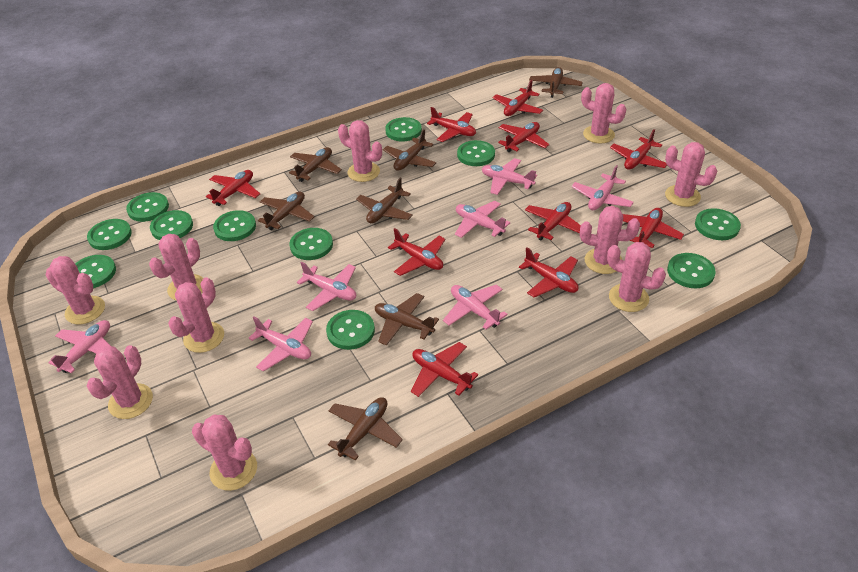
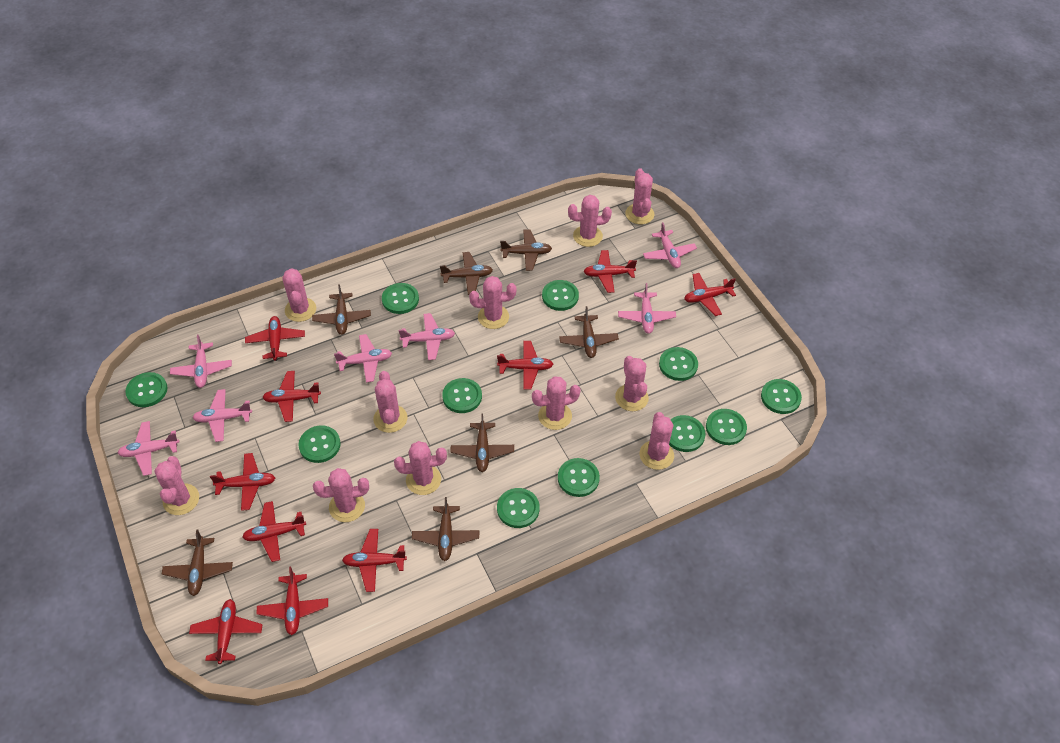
pink cactus: [45,256,105,324] [87,345,153,419] [149,234,203,301] [168,278,224,353] [192,415,257,491] [338,120,382,182] [580,206,640,274] [581,83,626,144] [607,242,666,312] [665,142,717,207] = 10 -> [154,456,199,515] [282,268,316,322] [313,468,369,522] [373,371,407,433] [394,441,447,495] [469,276,516,329] [532,376,581,430] [568,195,612,247] [615,356,649,411] [625,168,654,224] [639,412,674,470] = 11

